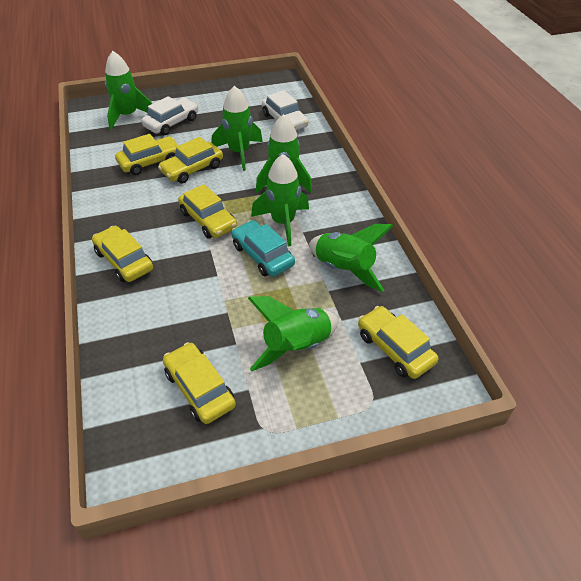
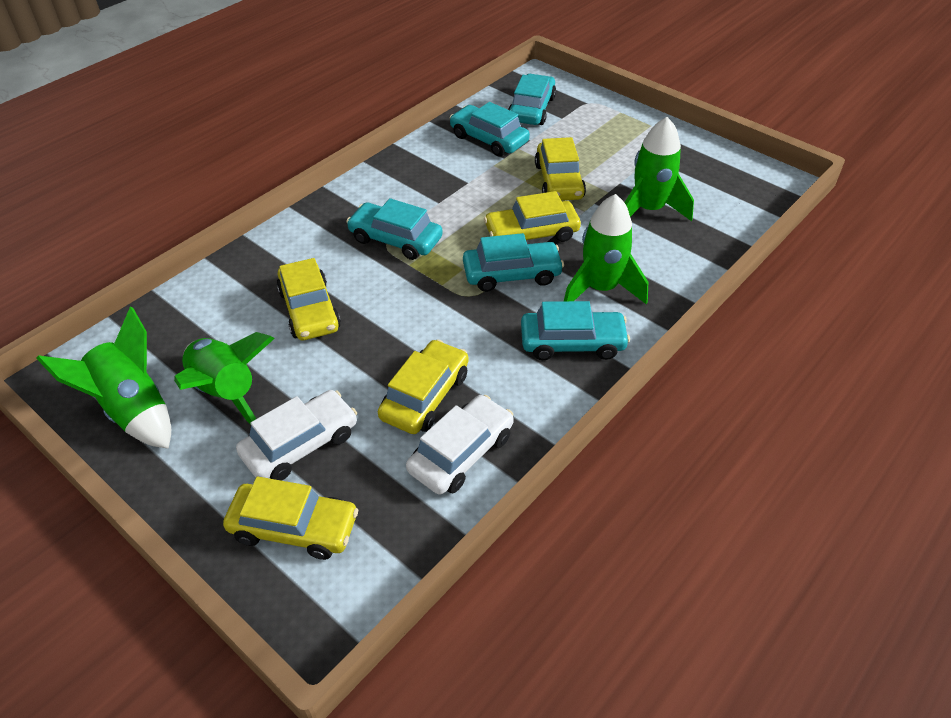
green rocket: [105,51,152,130] [211,86,263,171] [248,296,339,371] [251,154,309,246] [256,114,312,193] [309,224,393,292] = 6 -> [36,307,171,449] [174,332,275,425] [564,194,648,305] [624,117,694,221] = 4
turquoise car: [231,220,295,277] = 1 -> [346,198,443,260] [450,102,530,156] [463,233,564,292] [508,74,556,125] [521,301,630,360] = 5
yellow car: [92,226,153,282] [115,134,179,175] [158,137,223,183] [163,342,236,424] [178,184,237,238] [358,306,438,379] = 6 -> [223,476,358,560] [277,258,341,340] [378,339,469,434] [484,191,581,242] [535,137,586,201] = 5

